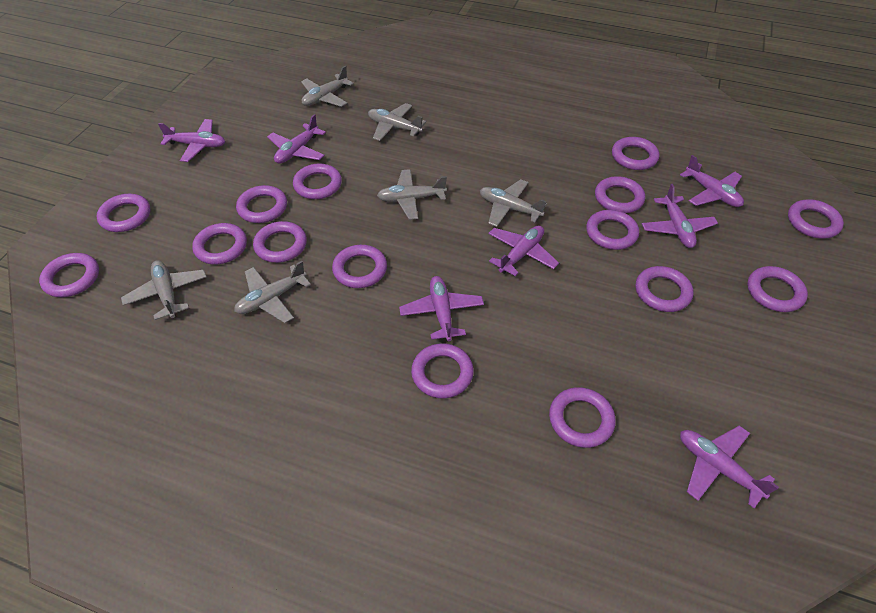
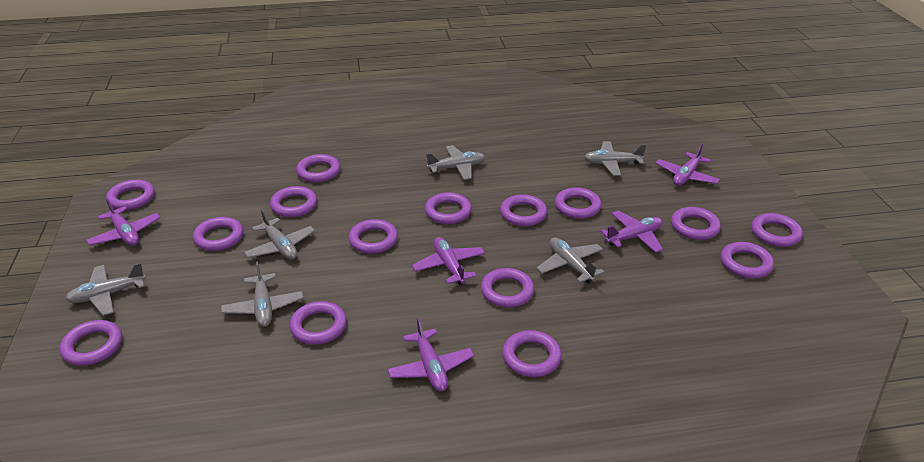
purple plane: [158,119,225,162] [267,114,326,164] [399,276,484,341] [488,225,559,276] [642,184,718,248] [680,155,744,207] [680,426,779,508] = 7 -> [86,198,160,246] [387,317,474,392] [412,237,485,285] [600,210,663,253] [656,144,720,186] = 5

